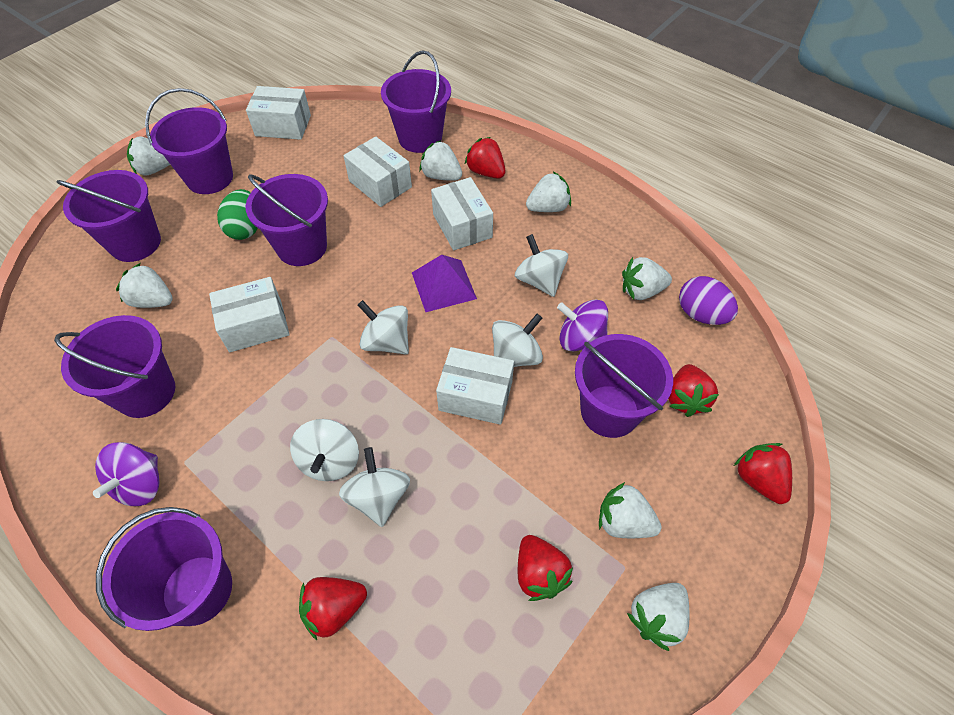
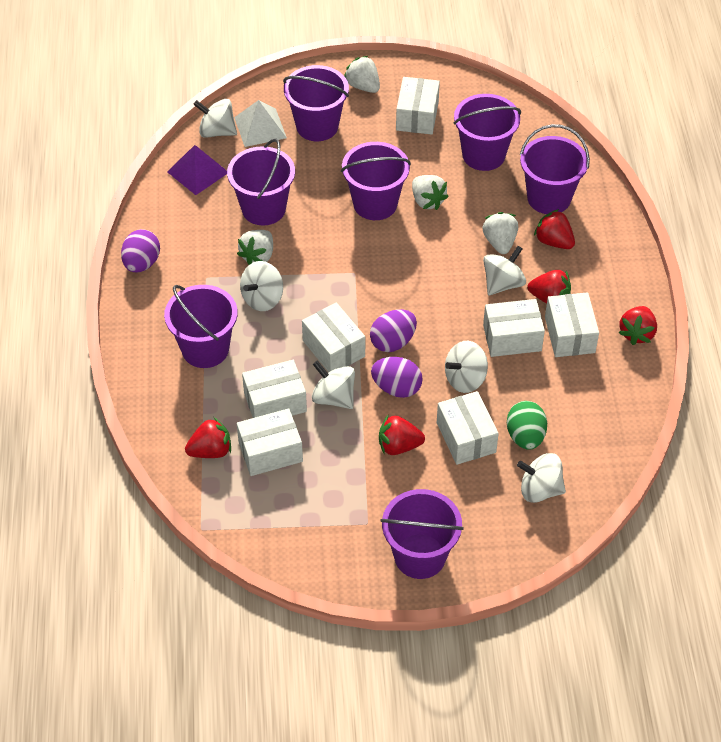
purple egg: [679,276,738,325] = 1 -> [121,229,160,272] [370,309,417,352] [371,357,423,398] = 3
purple spinning top: [93,442,159,506] [557,300,608,351] = 2 -> none = 0
white box: [209,277,290,352] [246,86,311,140] [343,137,412,207] [431,177,493,250] [436,347,514,425] = 5 -> [237,408,303,476] [242,360,307,418] [302,303,365,372] [396,77,440,135] [437,391,499,465] [483,299,545,357] [545,292,599,357] = 7
white pyramid: none = 0 -> [234,100,287,147] = 1
white spinning top: [290,419,359,481] [339,447,410,527] [358,300,409,354] [492,314,543,367] [515,234,568,297] = 5 -> [193,99,237,138] [240,261,283,311] [312,360,355,409] [445,341,488,393] [483,246,526,295] [517,453,566,503] = 6
white strawberry: [116,263,173,308] [127,137,170,175] [419,140,462,181] [526,172,571,212] [599,482,662,538] [622,257,672,300] [627,583,689,651] = 7 -> [237,230,273,265] [344,56,380,93] [412,175,449,210] [482,212,518,254] = 4

